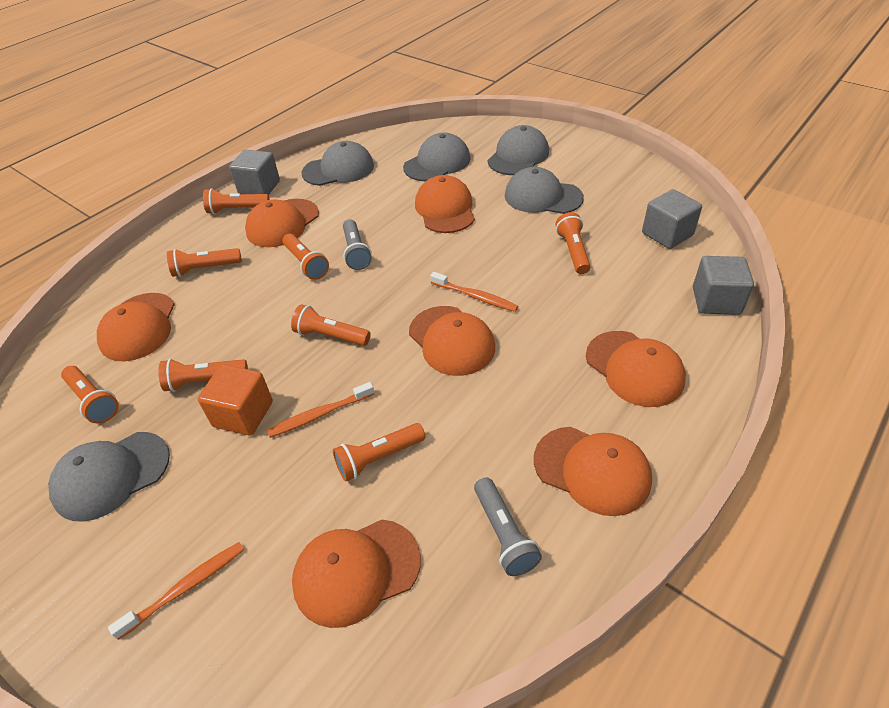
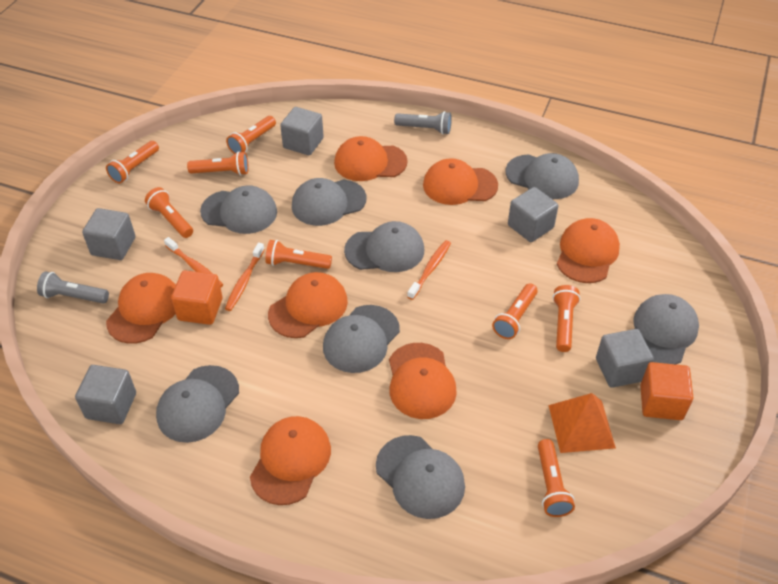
grey cap: [48,432,170,522] [302,141,374,186] [403,133,470,181] [488,125,549,175] [505,167,584,214] = 5 -> [156,365,239,443] [200,185,277,234] [292,178,366,226] [323,305,400,373] [344,221,424,272] [376,435,465,519] [506,153,579,199] [633,294,699,364] = 8
grey cube: [229,149,280,195] [642,189,702,249] [693,256,754,315] = 3 -> [75,365,136,424] [82,208,135,260] [280,107,324,155] [508,187,558,242] [596,329,654,388] = 5
orange cube: [198,364,273,436] = 1 -> [171,270,223,325] [640,362,693,420] = 2
orange pyramid: none = 0 -> [549,393,616,453] = 1

